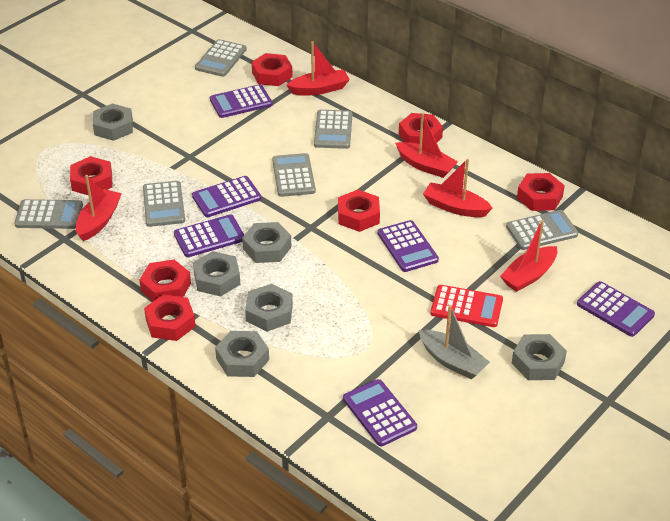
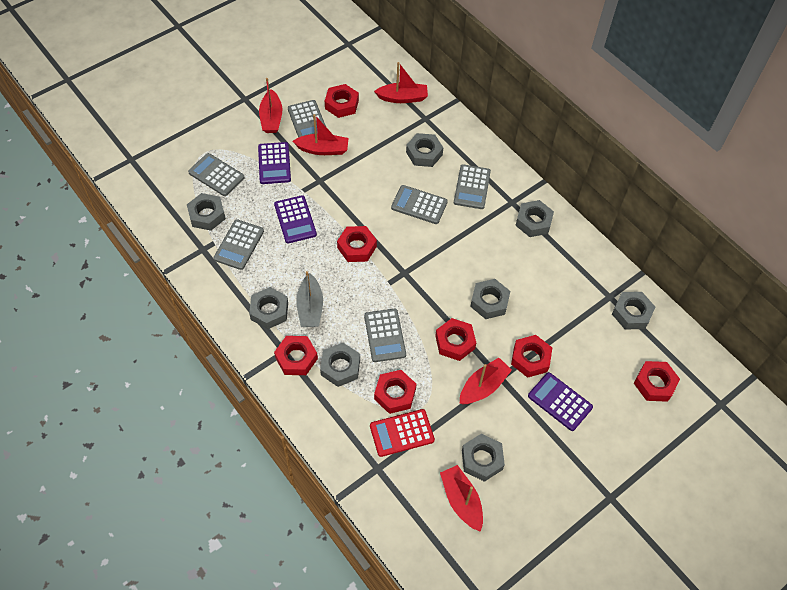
grey nut: [93,103,133,141] [193,251,240,296] [215,331,269,377] [242,222,291,263] [245,284,293,331] [512,334,567,380] = 6 -> [187,193,226,231] [249,287,288,329] [320,343,360,387] [406,133,443,167] [462,434,505,482] [470,279,510,319] [515,200,554,237] [612,292,655,330] = 8
purple calculator: [174,215,244,257] [192,176,261,217] [210,84,272,118] [343,379,417,446] [378,220,439,272] [577,281,655,337] = 6 -> [258,142,291,184] [274,195,317,243] [528,372,593,431] = 3

